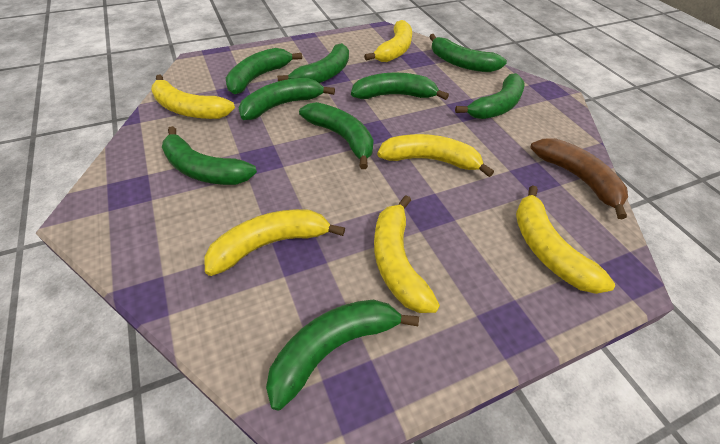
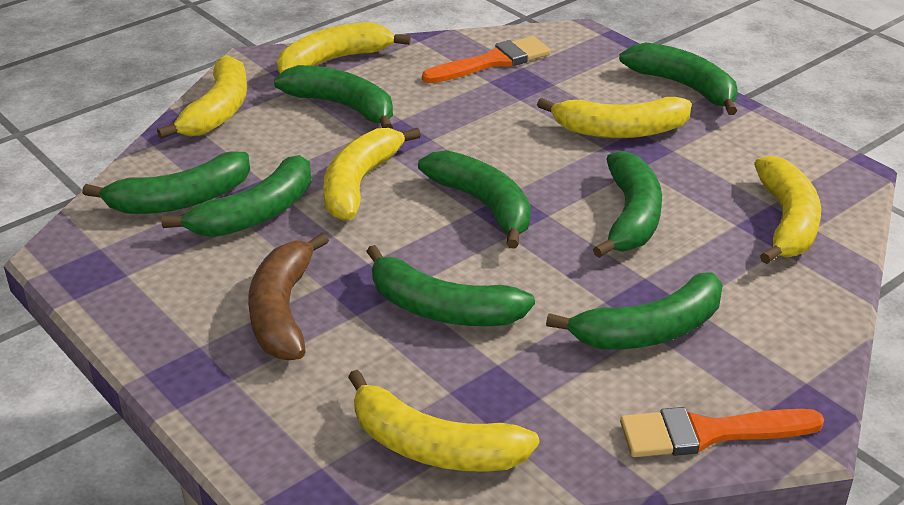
green banana: [162,126,257,185] [226,48,302,94] [239,78,335,120] [266,300,419,411] [277,43,349,83] [299,102,374,169] [351,73,449,100] [429,34,507,72] [455,73,524,119] = 9 -> [82,151,250,214] [161,155,311,237] [274,65,393,129] [366,245,535,326] [418,150,531,249] [546,272,723,349] [593,151,662,258] [619,43,738,115] = 8
orange brush: none = 0 -> [422,36,551,83] [620,407,824,457] = 2

